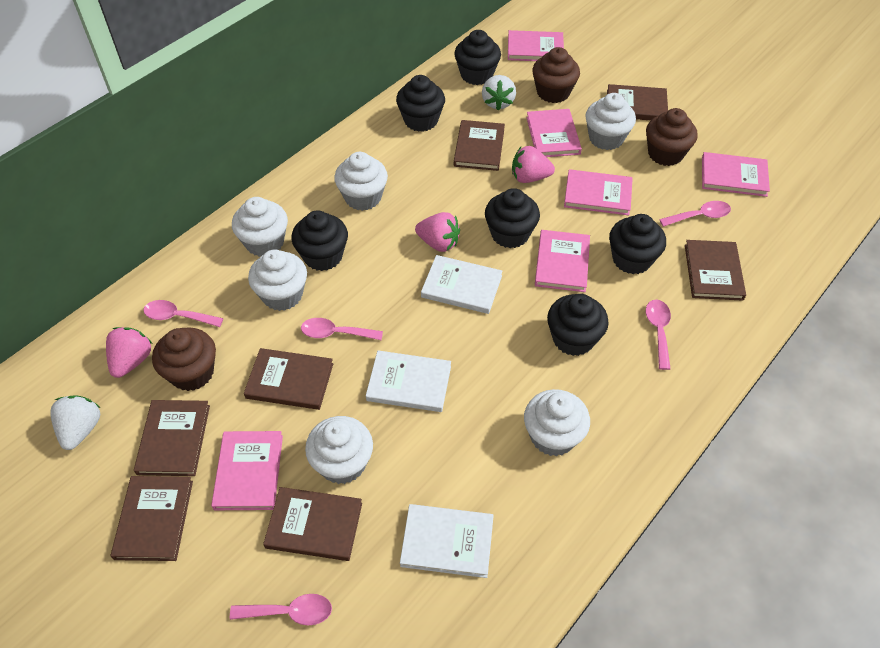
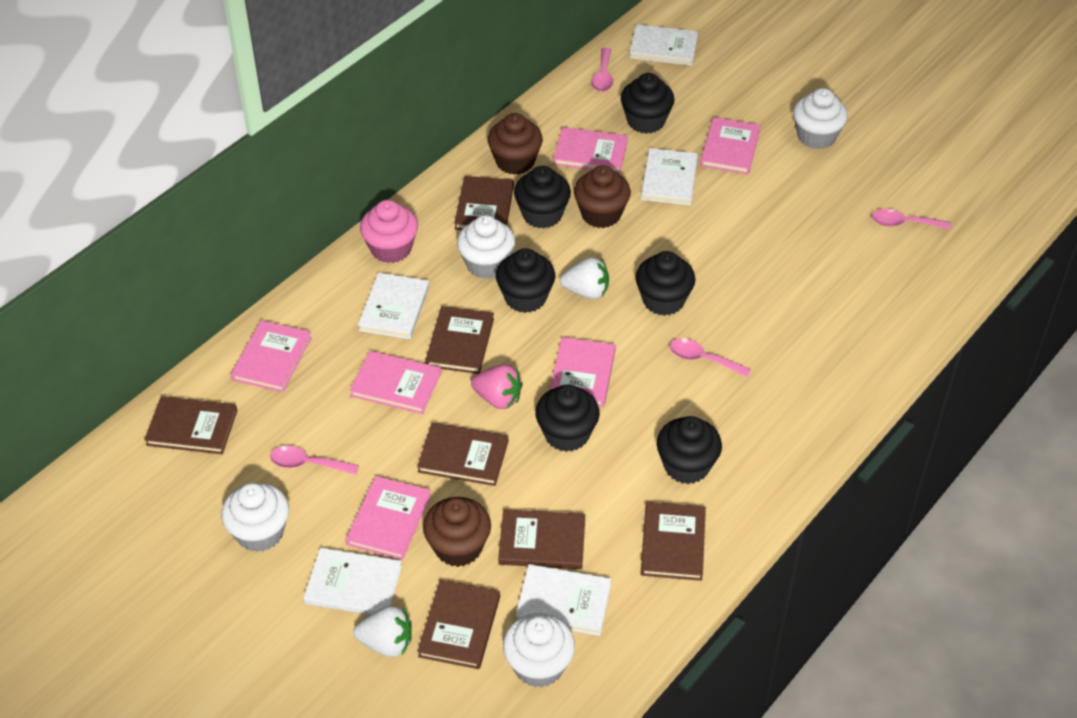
pink cupcake: none = 0 -> [360,200,418,263] = 1
pink spoon: [143,300,223,327] [230,594,332,625] [301,318,383,340] [646,299,671,370] [659,201,731,227] = 5 -> [270,446,359,475] [591,48,613,92] [669,338,751,377] [872,209,951,229] = 4
pink strawberry: [106,327,152,378] [415,212,460,252] [512,146,555,183] = 3 -> [471,364,523,409] = 1
white book: [366,350,451,412] [400,504,494,578] [421,255,503,314] = 3 -> [303,548,402,615] [358,273,429,339] [516,564,612,636] [629,24,698,66] [641,148,698,205] = 5
white cupcake: [232,197,288,257] [248,250,307,311] [305,416,373,484] [334,152,388,211] [524,389,590,456] [585,93,636,150] = 6 -> [221,482,289,552] [457,215,515,279] [503,613,575,688] [793,88,848,149] = 4

